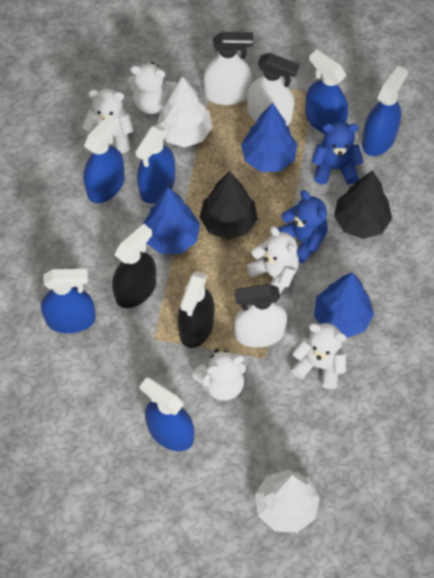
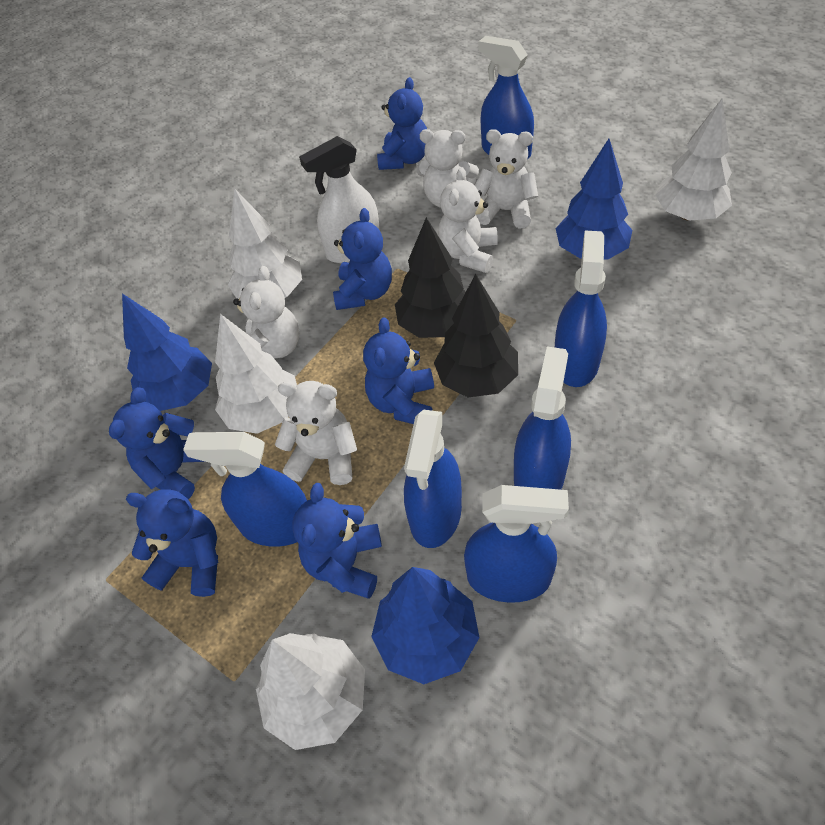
black spray bottle: [112,224,156,308] [177,271,215,348] = 2 -> none = 0
blue teddy bear: [277,190,328,263] [311,121,364,184] = 2 -> [109,387,205,499] [126,489,219,597] [292,483,382,599] [333,208,392,310] [363,317,434,424] [377,77,427,170] = 6
white spray bottle: [203,32,254,105] [234,284,287,347] [247,53,299,125] = 3 -> [299,136,380,263] = 1
white tree: [157,76,212,147] [255,470,319,533] = 2 -> [215,314,297,434] [228,188,302,299] [256,633,365,750] [655,98,732,221] = 4

